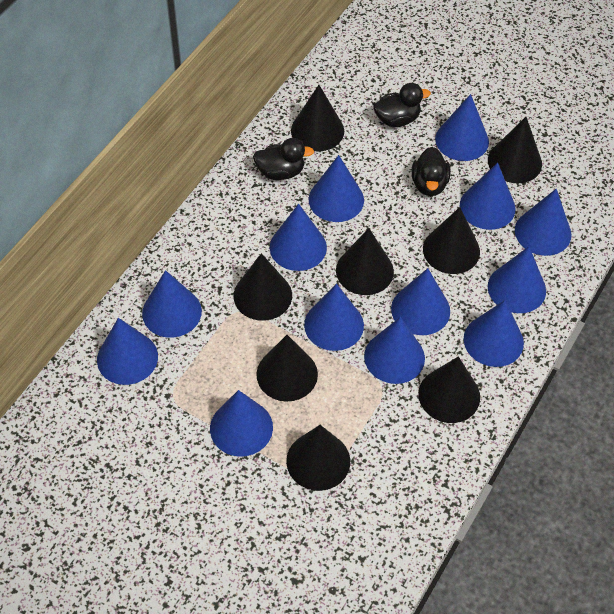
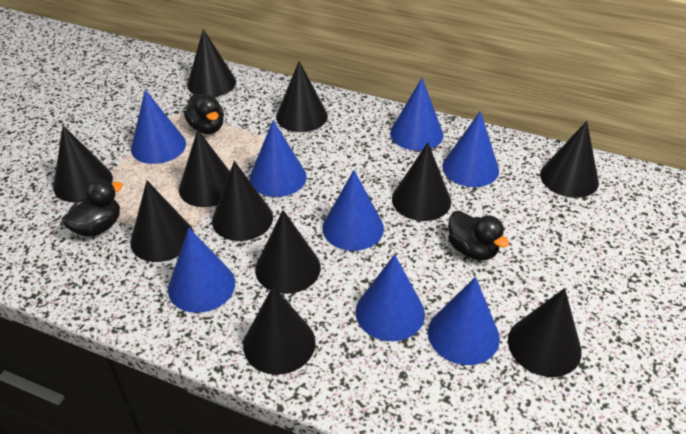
black cone: [234,253,292,321] [256,335,318,402] [286,425,350,491] [291,85,344,151] [336,228,394,295] [418,356,480,423] [423,207,480,274] [488,117,542,183] = 8 -> [53,125,113,203] [130,181,194,262] [179,129,230,207] [187,29,236,97] [212,161,273,241] [243,286,316,375] [255,210,321,294] [276,61,328,132] [392,142,451,221] [508,288,582,377] [540,121,599,198] = 11
blue cone: [97,318,158,385] [142,270,202,338] [210,390,273,457] [270,204,327,271] [304,284,364,351] [308,155,364,222] [364,317,425,384] [391,268,450,335] [435,94,489,161] [460,163,515,230] [464,300,524,367] [488,247,546,313] [515,189,572,256] = 13 -> [131,90,186,164] [168,228,235,313] [249,120,307,197] [322,170,384,251] [356,254,425,341] [390,78,444,151] [428,277,500,365] [442,111,499,187] = 8

